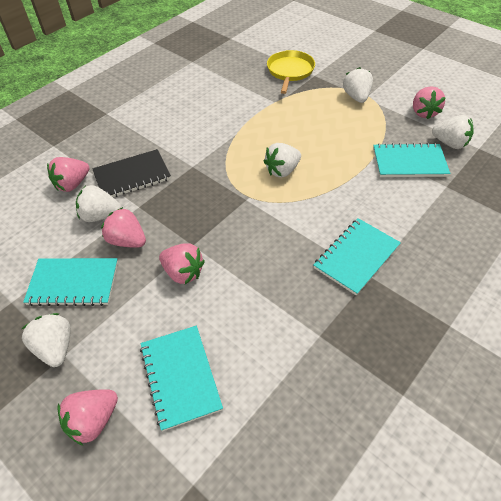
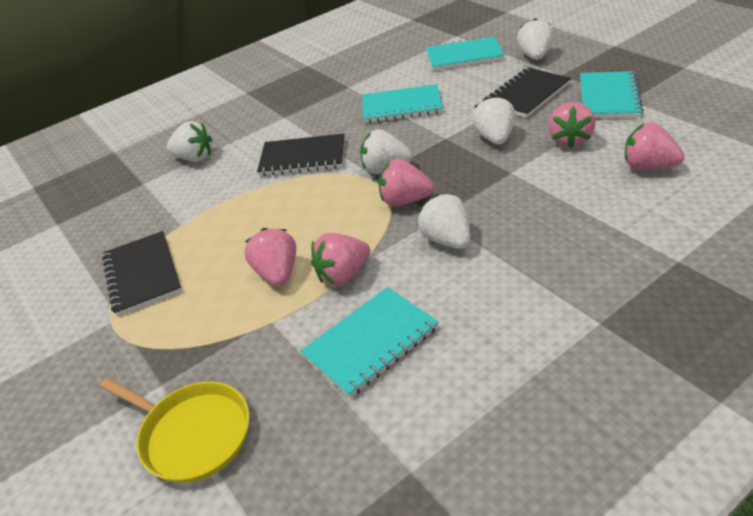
black notebook: [92,149,171,197] = 1 -> [102,231,182,316] [257,134,345,176] [483,67,571,118] = 3

